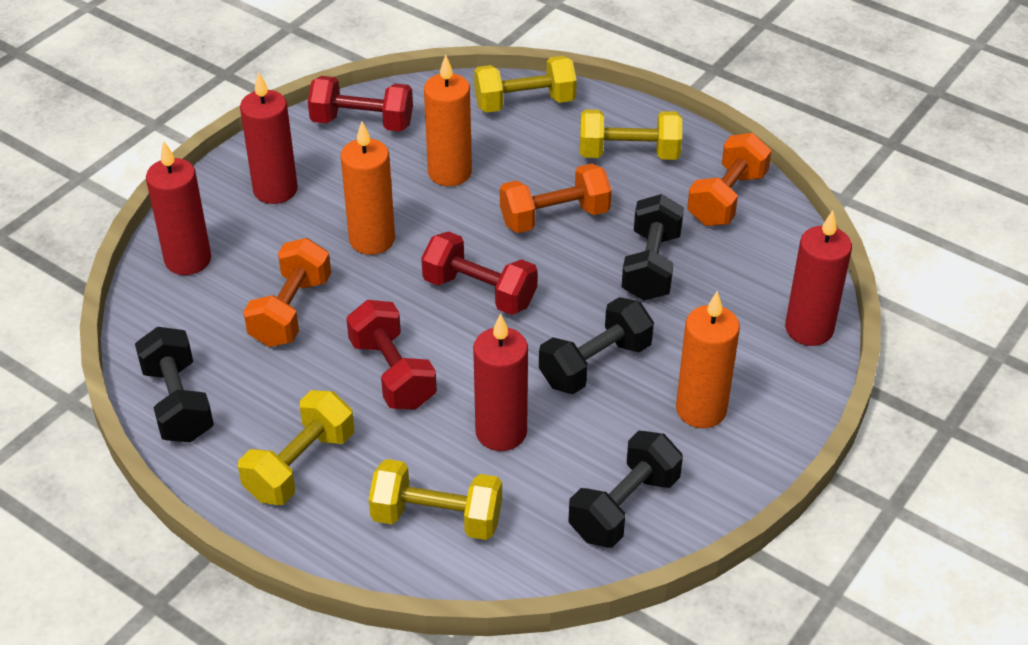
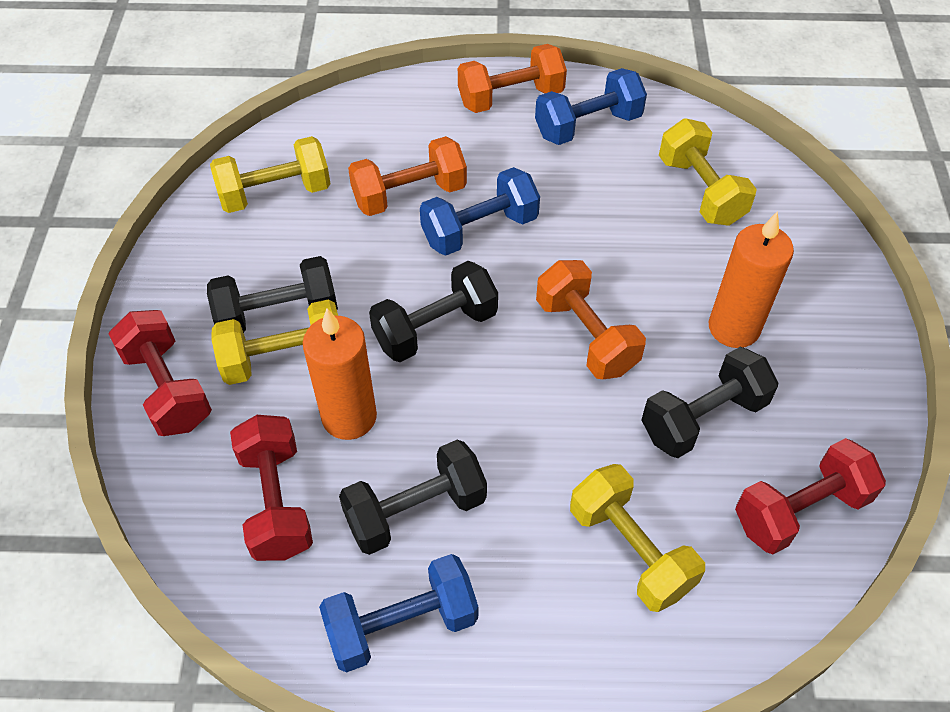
blue dumbbell: none = 0 -> [319,554,478,672] [420,167,540,256] [535,68,647,145] = 3
orange candle: [340,122,395,255] [424,55,472,186] [676,291,740,428] = 3 -> [303,308,377,440] [709,211,794,348] = 2
red candle: [146,141,211,275] [240,71,298,204] [473,313,528,451] [785,210,852,346] = 4 -> none = 0

